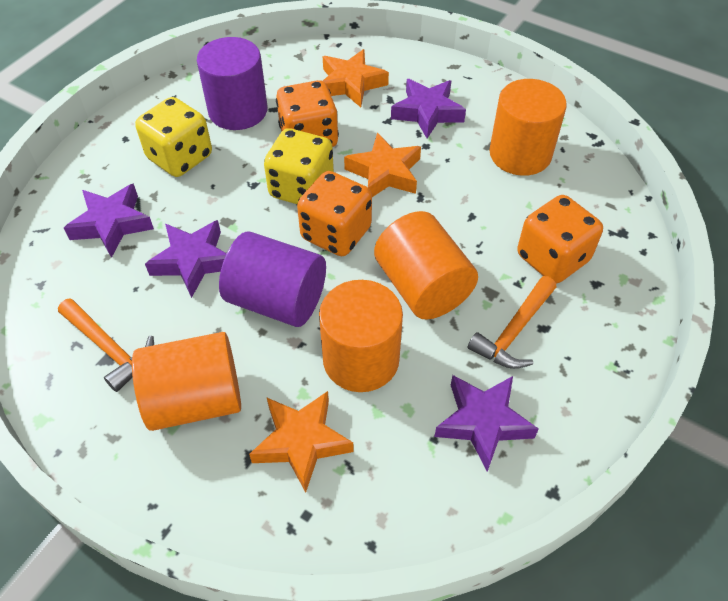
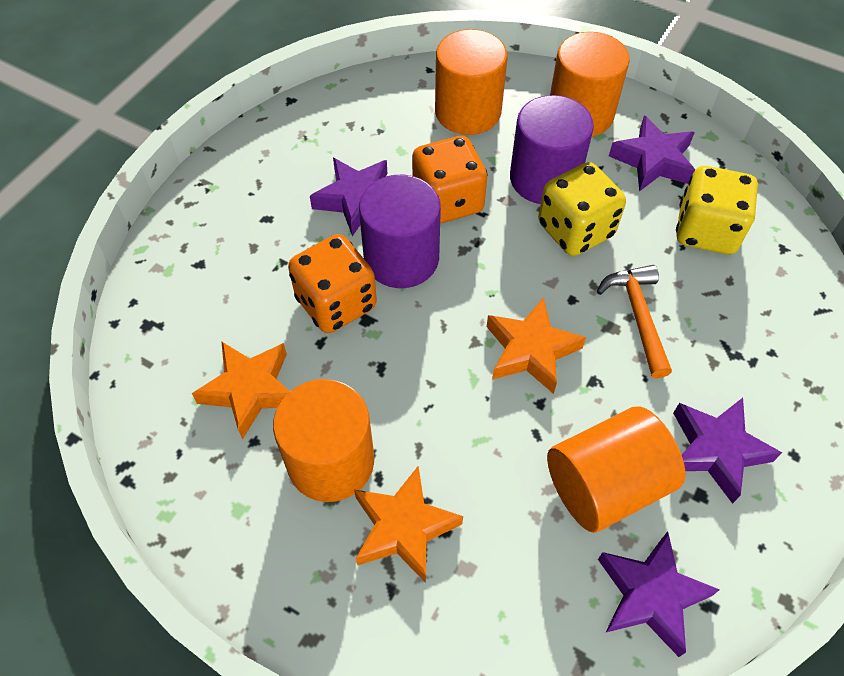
orange dice: [276,80,339,147] [297,171,372,256] [517,195,603,283] = 3 -> [288,234,377,333] [412,136,487,224] = 2
orange hammer: [58,298,154,392] [468,276,556,369] = 2 -> [597,265,672,378] = 1

